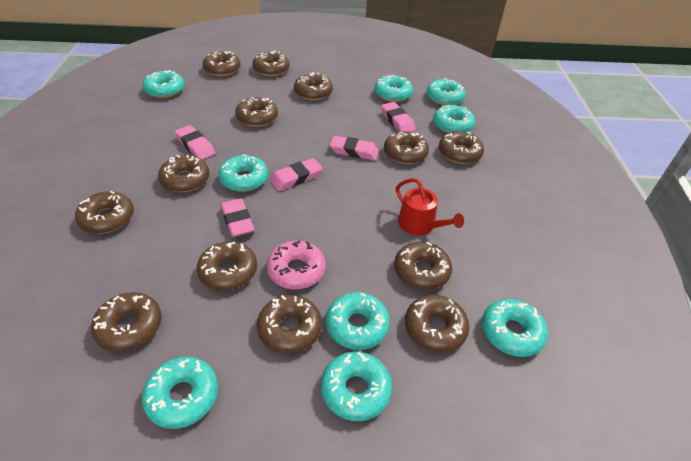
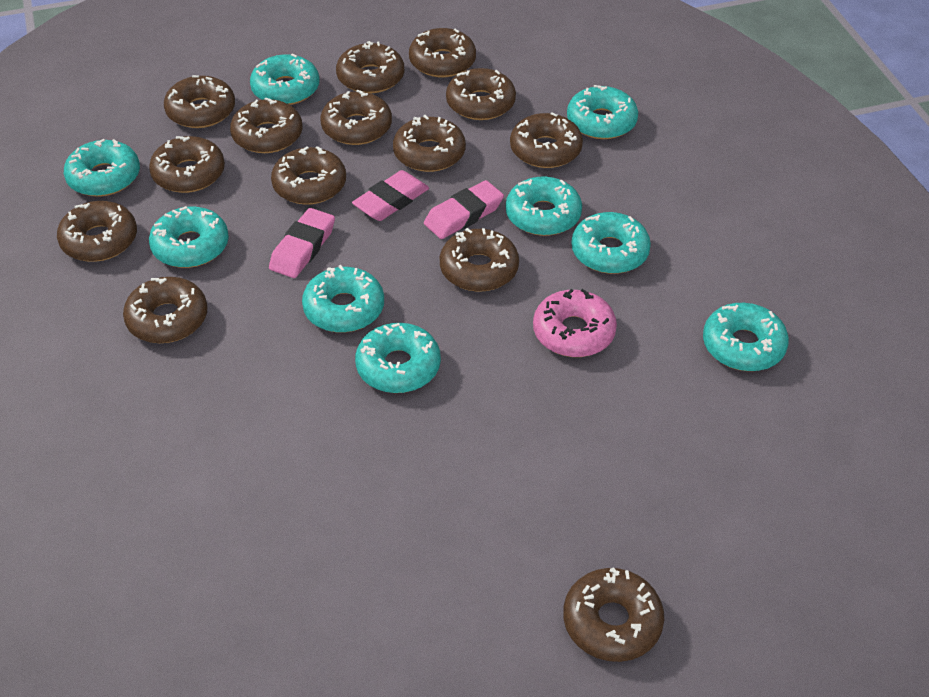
brown donut: [75,191,134,234] [91,292,162,352] [158,155,210,192] [197,241,257,291] [203,51,241,76] [235,97,278,127] [252,51,290,76] [257,295,322,354] [294,72,333,100] [384,131,429,164] [394,242,452,290] [405,295,469,353] [439,131,484,164] = 13 -> [57,201,137,262] [123,277,207,343] [149,136,225,193] [164,75,235,128] [230,98,303,153] [271,146,346,205] [320,90,392,145] [336,41,404,93] [393,115,466,172] [409,28,476,77] [440,228,519,292] [446,68,516,120] [510,113,583,168] [563,567,664,662] = 14
pink eraser: [175,125,215,160] [221,198,254,237] [270,158,322,191] [330,136,379,160] [381,102,416,132] = 5 -> [269,208,335,278] [352,170,429,221] [424,180,504,239] = 3
red watering can: [396,178,464,235] = 1 -> none = 0

